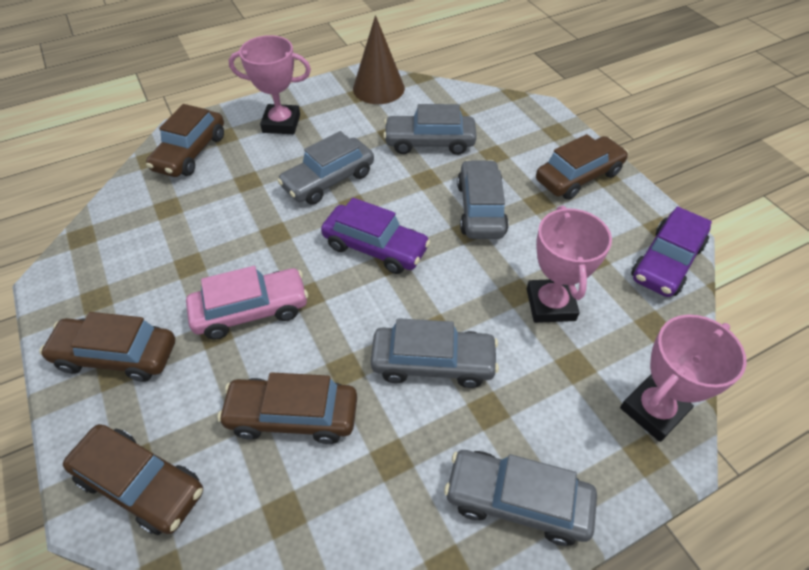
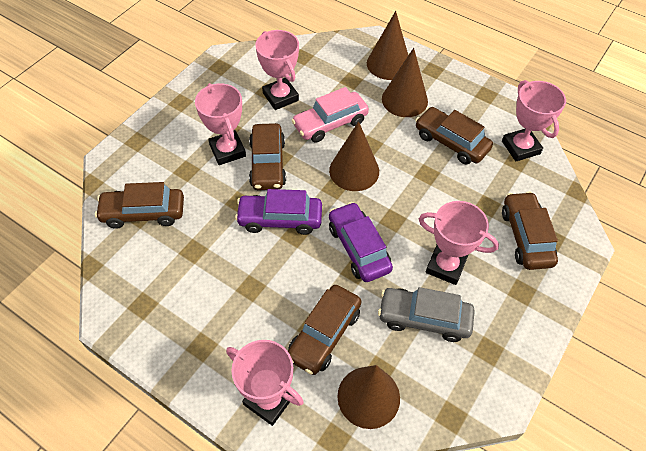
brown cone: [353,15,405,104] = 1 -> [329,121,379,191] [337,365,400,429] [367,11,408,80] [382,48,428,117] = 4
grey car: [277,131,374,205] [370,318,499,388] [383,104,477,155] [444,450,597,546] [457,160,509,239] = 5 -> [378,287,475,342] = 1
pink trophy: [229,35,311,134] [527,206,612,323] [620,315,747,442] = 3 -> [195,83,246,165] [226,340,304,426] [255,30,299,110] [419,201,499,285] [502,80,566,161] = 5

